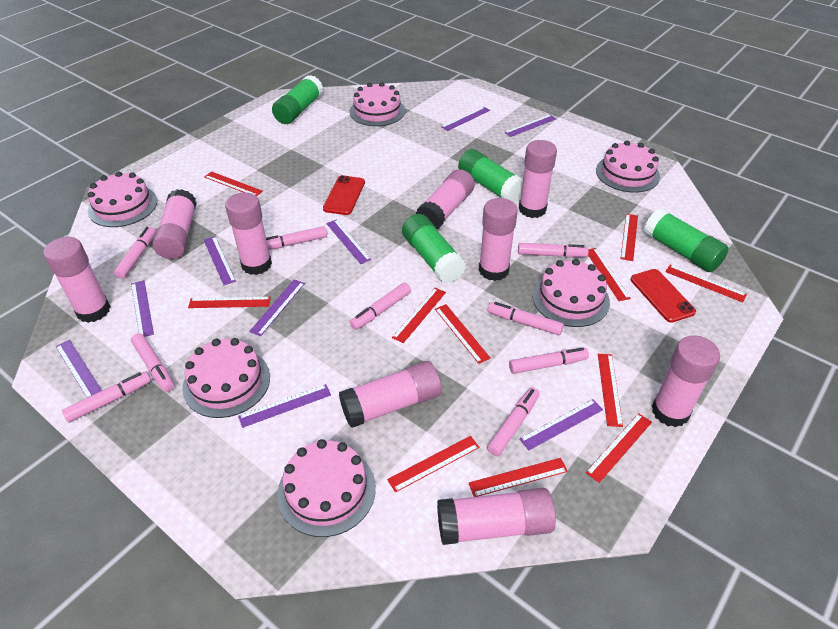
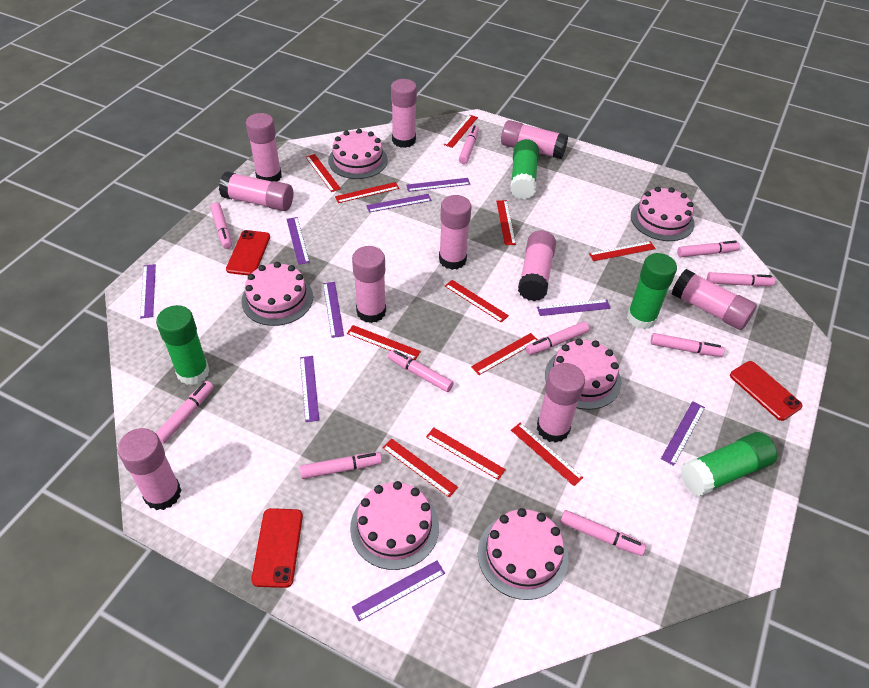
pink glue stick: [43,237,111,323] [152,189,197,259] [225,192,272,275] [339,361,442,428] [416,169,475,230] [437,488,556,545] [479,198,518,281] [519,140,557,218] [652,335,720,427] = 9 -> [117,428,182,510] [219,171,293,211] [246,113,282,182] [352,246,386,323] [391,79,417,148] [439,195,472,270] [501,120,568,159] [518,230,556,301] [537,363,585,443] [671,269,757,330] = 10
pink marker: [62,371,151,422] [114,227,156,279] [131,333,174,392] [266,226,327,250] [350,283,411,330] [487,387,540,456] [488,302,564,335] [509,347,589,374] [518,243,589,258] = 9 -> [156,381,214,444] [210,202,232,249] [300,452,382,479] [388,350,454,392] [459,125,479,164] [526,321,589,355] [560,510,646,556] [651,333,725,357] [677,240,740,257] [707,272,775,287] = 10
red phone: [323,175,365,215] [631,269,696,323] = 2 -> [226,230,270,275] [251,508,303,588] [730,361,803,421] = 3

